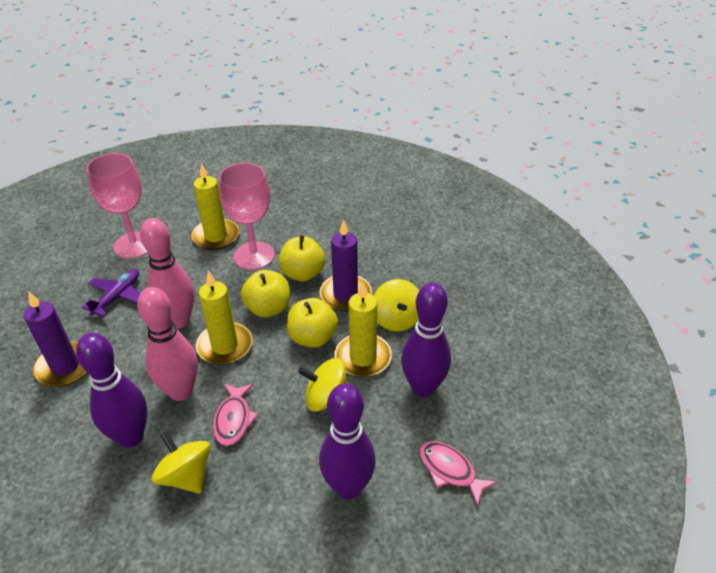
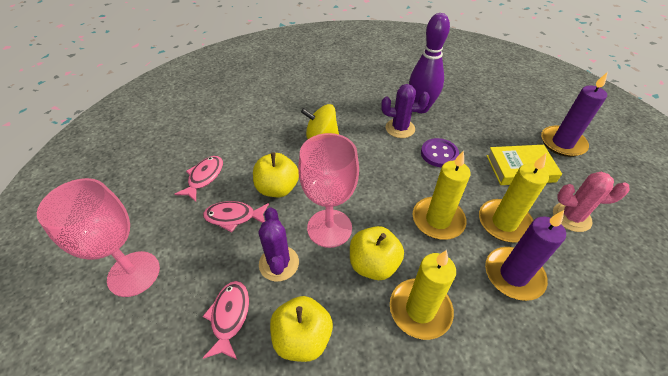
pink bowling pin: [137,287,198,401] [140,218,194,329] = 2 -> none = 0
pink cactus: none = 0 -> [553,172,629,232] = 1
pink fish: [213,384,258,446] [419,441,497,506] = 2 -> [174,156,223,202] [202,281,249,360] [203,201,269,232] = 3
purple bowling pin: [76,333,148,448] [319,383,376,499] [401,283,451,397] = 3 -> [409,13,450,113] = 1
purple button: none = 0 -> [421,138,459,167] = 1
purple cactus: none = 0 -> [258,207,299,282] [381,84,430,138] = 2
purple plane: [82,269,140,317] = 1 -> none = 0
yellow book: none = 0 -> [486,145,562,185] = 1
yellow spinning top: [152,431,211,494] [298,358,348,412] [374,279,419,332] = 3 -> [301,104,339,139] = 1

